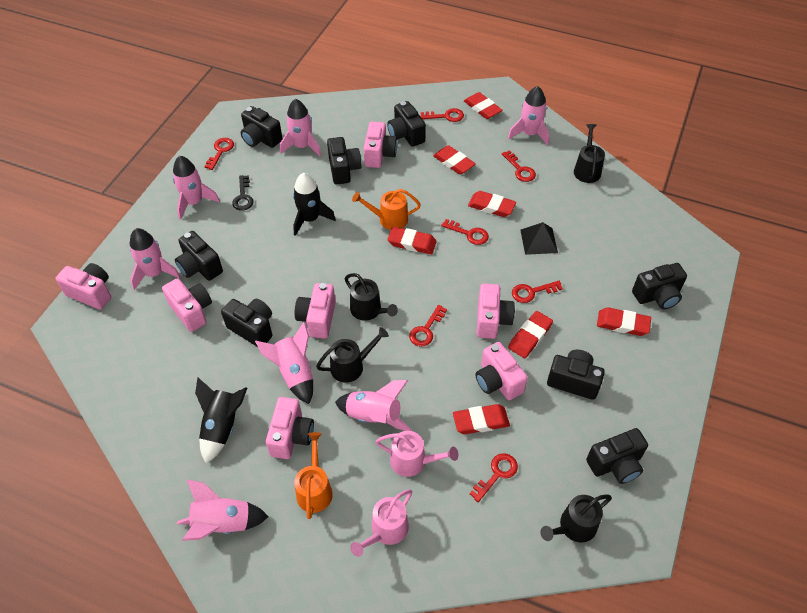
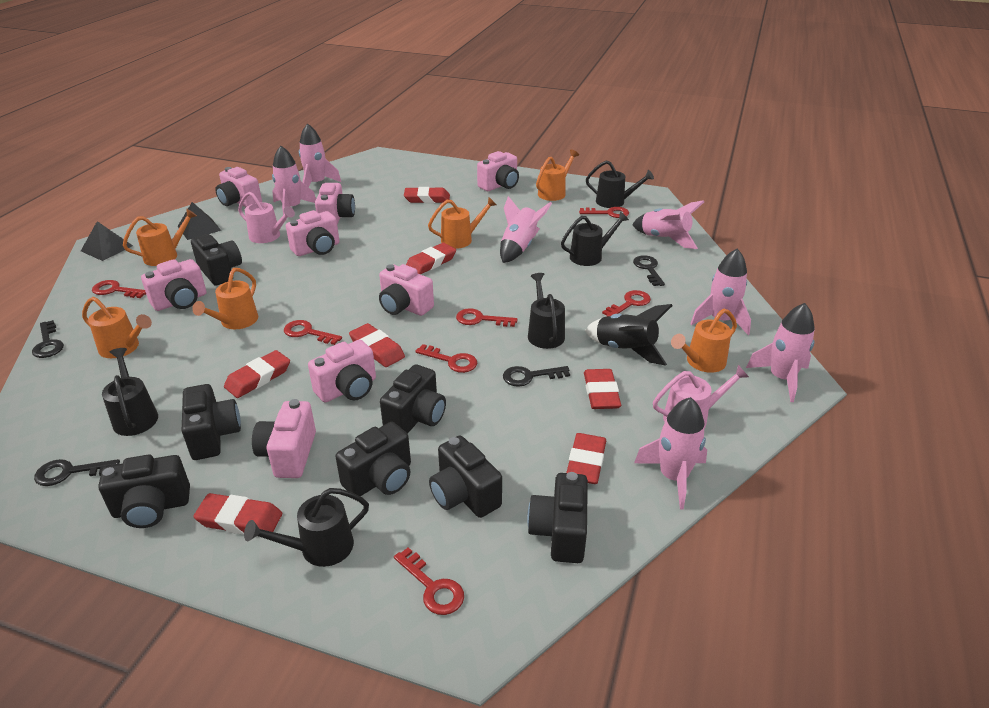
black camera: [175,231,223,281] [221,299,272,347] [241,106,283,148] [327,137,362,184] [387,101,426,147] [547,350,605,400] [586,428,648,484] [632,263,687,309] = 8 -> [98,454,190,528] [182,384,241,460] [191,234,242,286] [336,422,411,496] [380,364,446,434] [429,436,502,518] [527,472,588,563] = 7
black key: [232,175,254,211] = 1 -> [32,320,64,358] [34,459,120,486] [503,366,570,387] [633,255,665,286] = 4
black pyramid: [521,222,558,255] = 1 -> [81,221,133,261] [177,202,221,240] = 2
black rocket: [195,378,247,463] [293,173,336,236] = 2 -> [585,304,673,366] = 1
black watering can: [316,327,389,383] [345,273,398,321] [540,495,612,542] [574,124,605,183] = 4 -> [102,348,158,436] [244,488,369,567] [528,273,565,349] [561,212,629,266] [586,160,654,208] = 5
orange watering can: [294,432,333,519] [352,189,421,230] = 2 -> [82,297,152,358] [123,208,197,266] [192,268,258,329] [428,197,497,249] [536,149,579,201] [671,309,737,373] = 6
pink camera: [56,263,111,310] [162,278,212,332] [266,397,314,459] [295,283,336,339] [364,122,397,168] [475,342,528,400] [477,283,515,339] = 7 -> [141,259,206,311] [215,167,262,207] [252,399,316,478] [286,210,339,256] [308,340,376,402] [315,183,355,224] [379,264,434,316] [477,151,519,191] = 8

